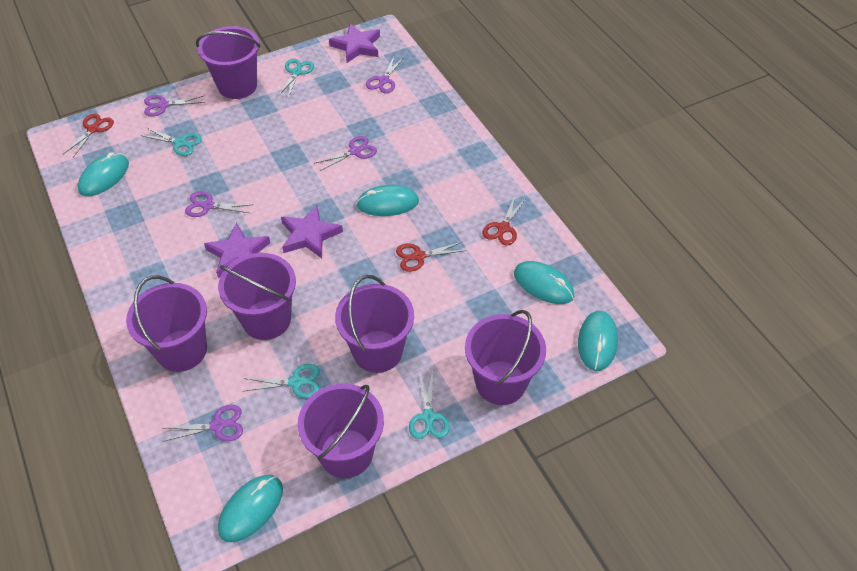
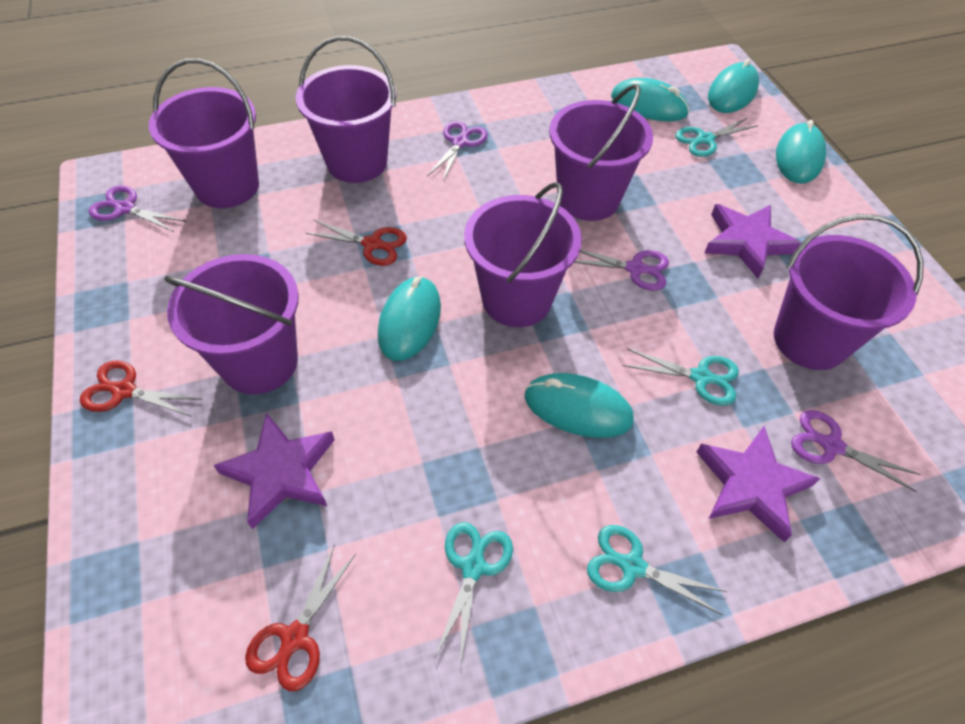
purple scissors: [144,95,205,117] [162,405,243,442] [185,191,253,217] [315,136,377,171] [366,55,404,93] = 5 -> [89,185,186,232] [427,121,488,181] [574,249,669,291] [791,410,920,492] = 4

